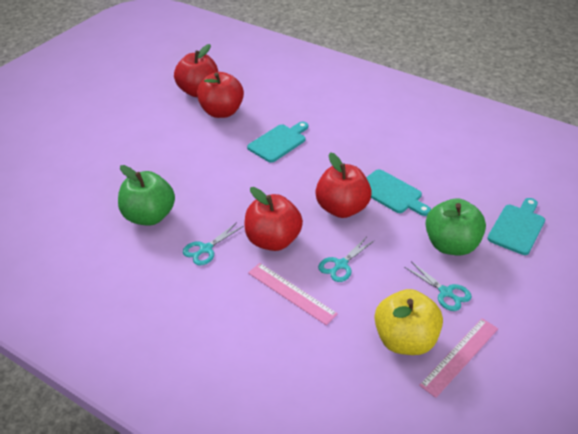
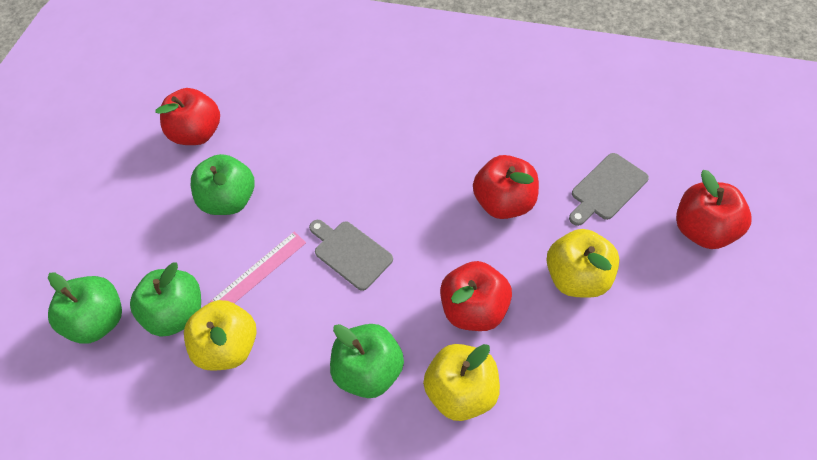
green apple: [118,165,175,226] [425,199,486,255] = 2 -> [48,272,122,344] [130,263,201,337] [191,154,254,215] [330,324,404,398] = 4
grey cutting board: none = 0 -> [309,220,393,291] [569,153,649,226] = 2
pink ruler: [248,263,338,325] [419,318,498,398] = 2 -> [210,231,306,303] = 1
turquoise cutting board: [247,122,308,163] [366,169,431,216] [487,198,545,255] = 3 -> none = 0
turquoise scissors: [183,222,243,265] [318,236,375,282] [404,261,472,311] = 3 -> none = 0
yellow apple: [374,289,443,355] = 1 -> [184,300,257,371] [423,344,500,421] [546,229,619,298] = 3

